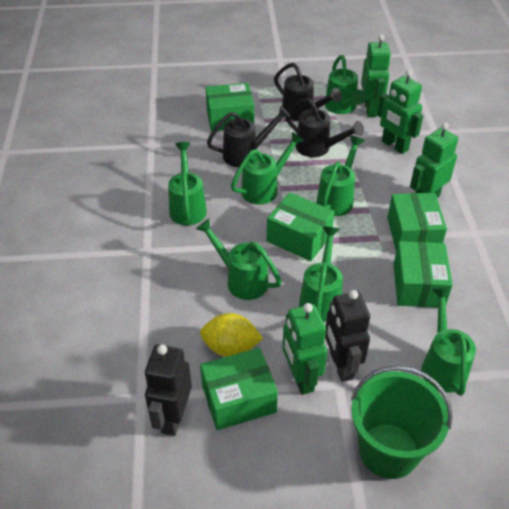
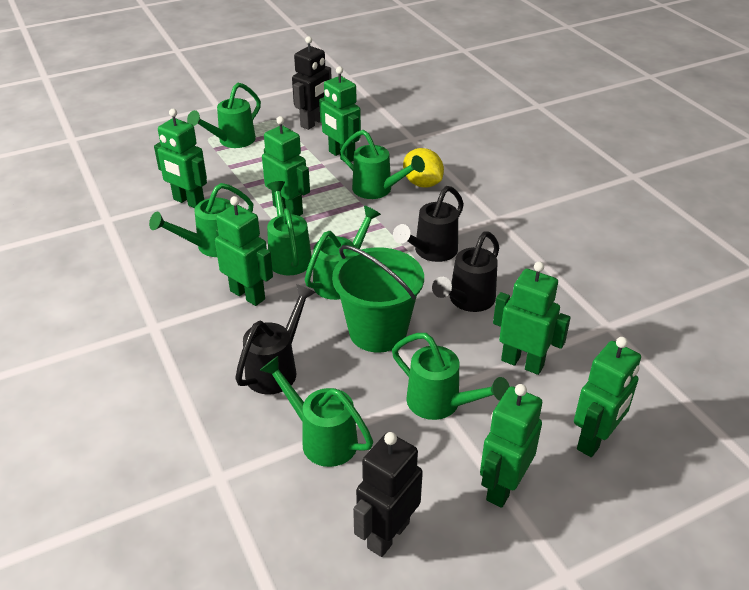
green box: [200,348,278,430] [206,83,254,131] [267,192,335,261] [387,193,447,251] [393,241,453,308] = 5 -> none = 0
green robot: [282,303,327,395] [361,34,391,117] [377,69,423,154] [410,122,458,198] = 4 -> [154,109,207,208] [215,196,273,306] [262,116,310,216] [319,66,361,162] [480,384,542,508] [493,262,571,375] [574,337,641,457] = 7

